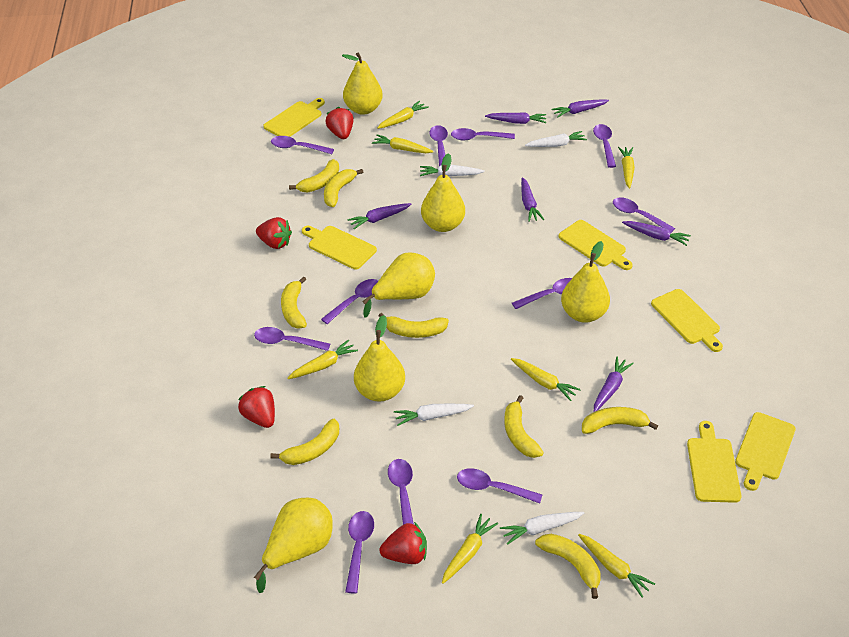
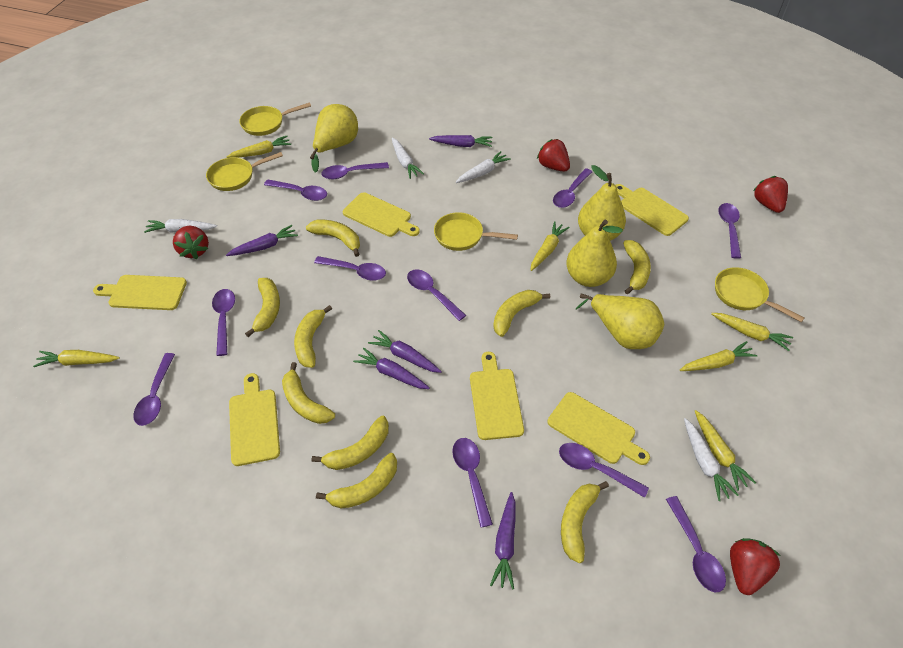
purple carrot: [347,203,411,229] [485,112,546,124] [521,177,544,222] [551,99,609,118] [594,356,634,412] [622,221,691,246] = 6 -> [226,225,298,256] [353,348,430,389] [368,330,442,373] [429,135,492,147] [490,492,516,590] = 5
yellow banana: [270,419,339,465] [281,276,307,328] [289,159,339,192] [324,169,363,207] [379,313,449,338] [504,395,544,458] [535,534,600,599] [582,407,658,434] = 8 -> [245,278,280,337] [282,362,335,424] [294,305,332,368] [306,219,360,257] [312,416,389,470] [316,453,397,509] [493,290,550,337] [561,481,609,563] [623,240,651,294] = 9
yellow carrot: [287,340,358,379] [372,135,434,153] [377,101,429,129] [442,514,498,584] [511,358,581,401] [578,534,655,598] [618,147,635,188] = 7 -> [33,350,120,367] [227,136,291,158] [531,221,570,271] [680,341,757,371] [695,410,756,491] [711,313,793,351] = 6
yellow pan: none = 0 -> [206,152,283,191] [239,102,311,136] [434,212,518,251] [715,267,804,322] = 4
yellow pear: [254,498,333,593] [342,52,383,115] [354,315,405,402] [362,252,435,318] [421,153,465,232] [561,241,610,323] = 6 -> [310,104,358,173] [566,220,623,287] [576,293,664,349] [578,165,626,241] = 4

